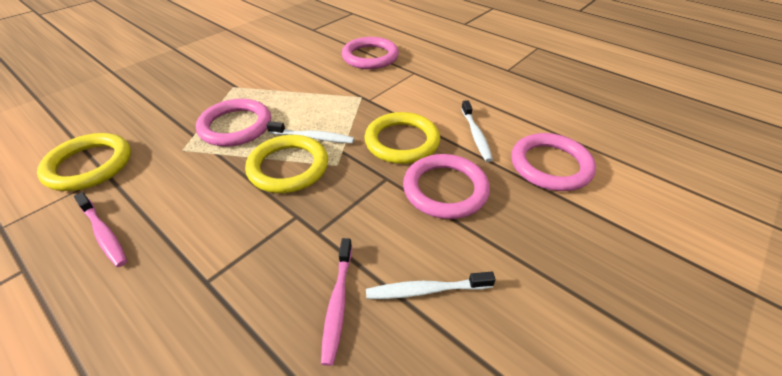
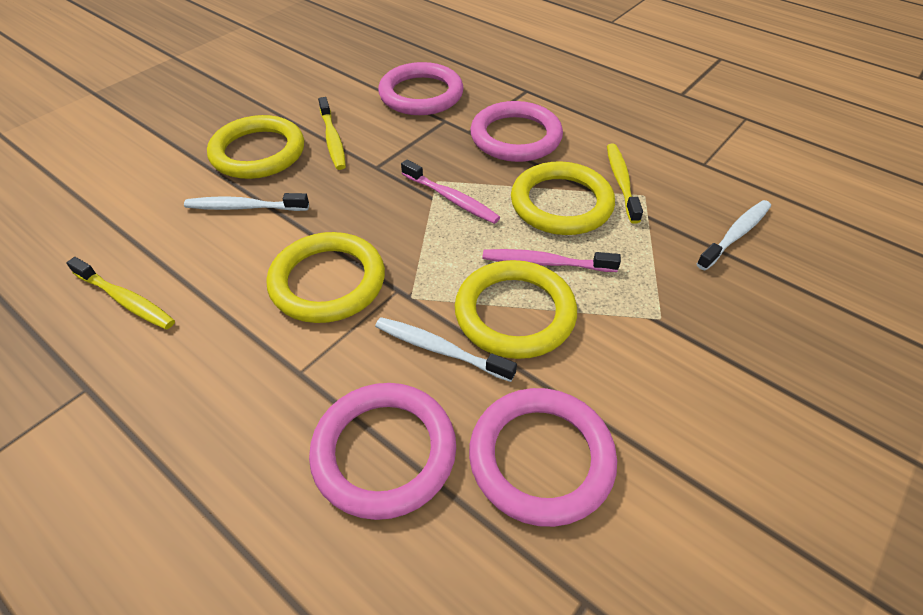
yellow ring: [37,133,131,191] [245,135,328,193] [364,112,440,164] = 3 -> [207,115,304,179] [267,232,385,323] [455,260,577,359] [511,161,615,235] = 4
yellow toothbrush: none = 0 -> [66,257,175,330] [318,97,346,170] [607,144,643,224] = 3

